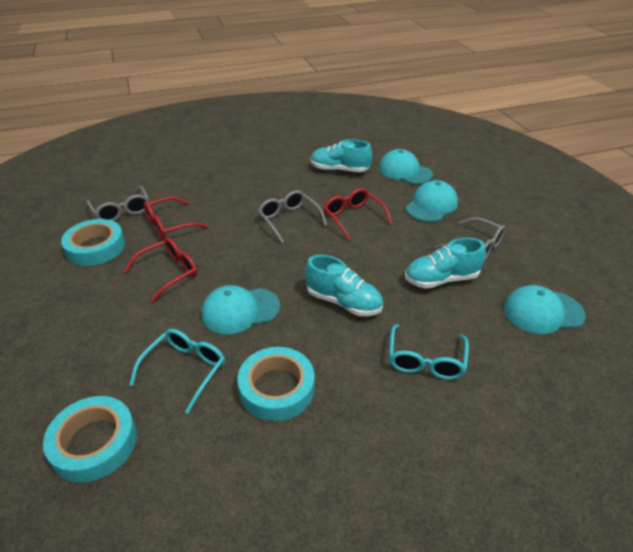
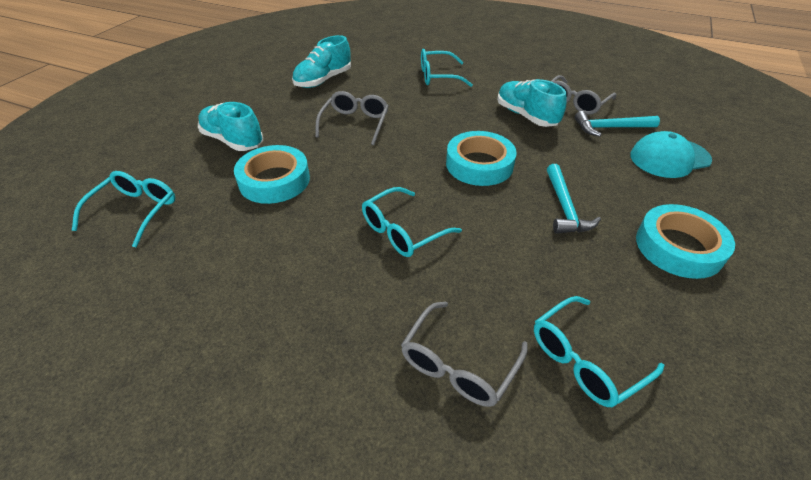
red glasses: [124,238,197,303] [144,196,208,239] [324,188,392,240] = 3 -> none = 0
turquoise cap: [202,285,280,334] [379,149,433,184] [406,180,458,222] [504,285,586,334] = 4 -> [630,131,712,178] = 1
turquoise glasses: [129,329,225,414] [389,324,469,380] = 2 -> [72,171,175,247] [362,187,462,257] [421,49,473,87] [534,296,664,407] = 4
turquoise hammer: none = 0 -> [547,164,601,234] [575,111,660,137] = 2

